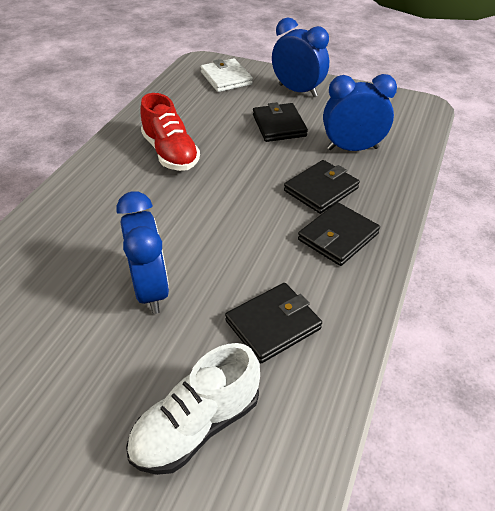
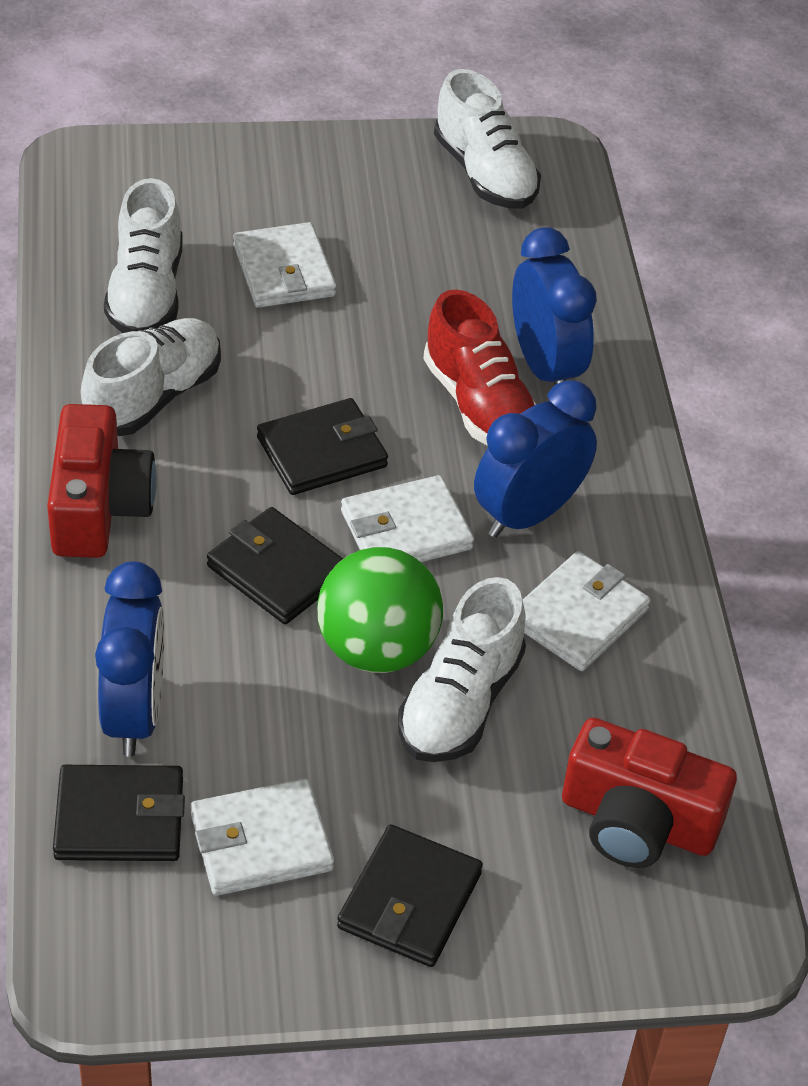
green ball: none = 0 -> [318,547,443,673] = 1
red camera: none = 0 -> [47,404,157,558] [562,718,737,868] = 2
white shoe: [126,343,260,475] = 1 -> [81,318,221,436] [104,178,182,333] [398,577,526,762] [434,69,541,209] = 4
white wallet: [201,58,253,92] = 1 -> [190,778,334,896] [234,222,336,308] [341,475,474,562] [523,551,651,671] = 4

